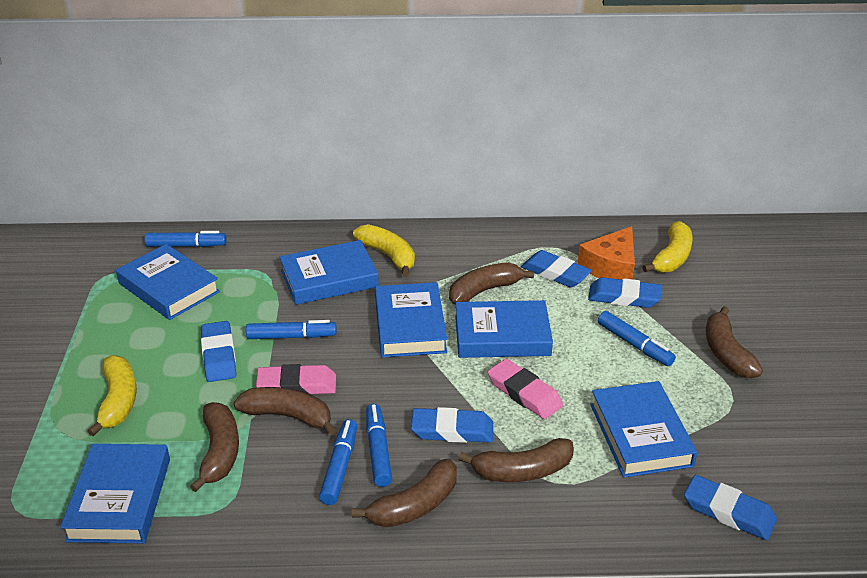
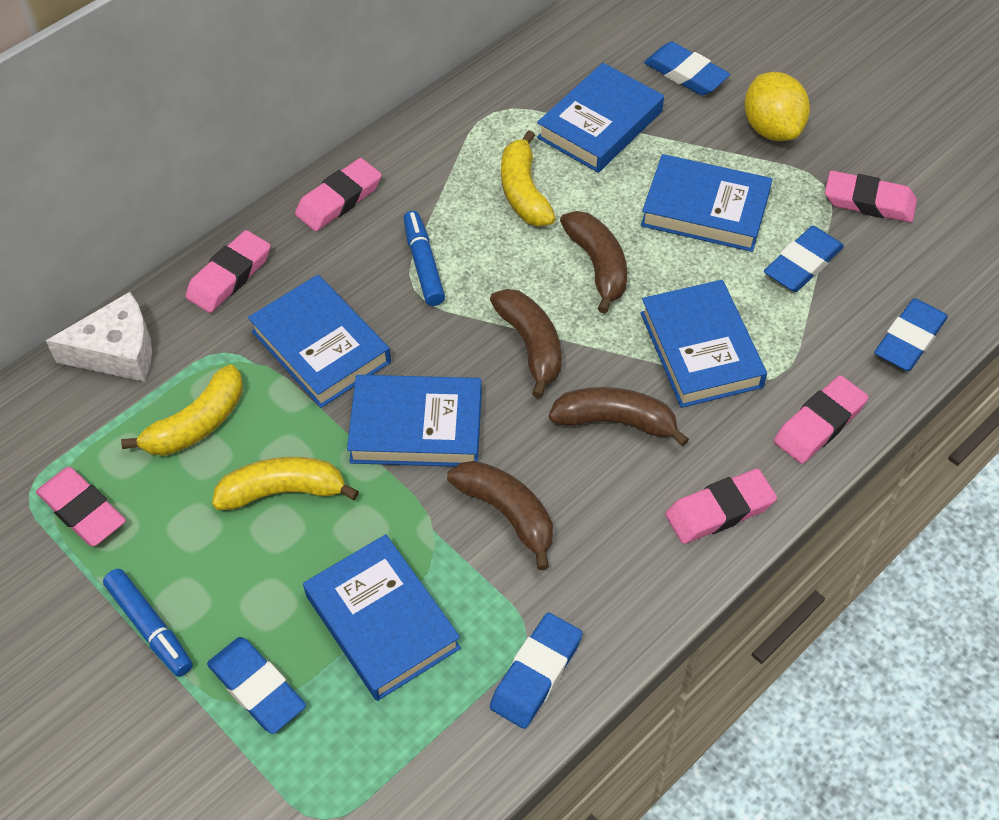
blue marker: [145,231,227,247] [246,320,337,339] [319,419,357,505] [366,404,392,487] [598,311,676,366] = 5 -> [103,569,193,677] [403,211,445,306] = 2
brown banana: [190,402,239,492] [234,387,336,435] [352,459,457,527] [449,262,534,305] [459,438,574,482] [706,306,763,378] = 6 -> [447,461,553,570] [490,289,561,398] [549,387,689,446] [560,211,627,314] = 4
orange cheese: [578,226,635,280] = 1 -> none = 0
pink eraser: [256,364,336,395] [488,359,563,419] = 2 -> [36,467,126,546] [185,230,270,313] [295,158,382,231] [665,469,777,544] [774,375,869,464] [825,171,917,223] = 6
white cheese: none = 0 -> [46,292,152,382] = 1
yellow lemon: none = 0 -> [744,72,810,141] = 1

